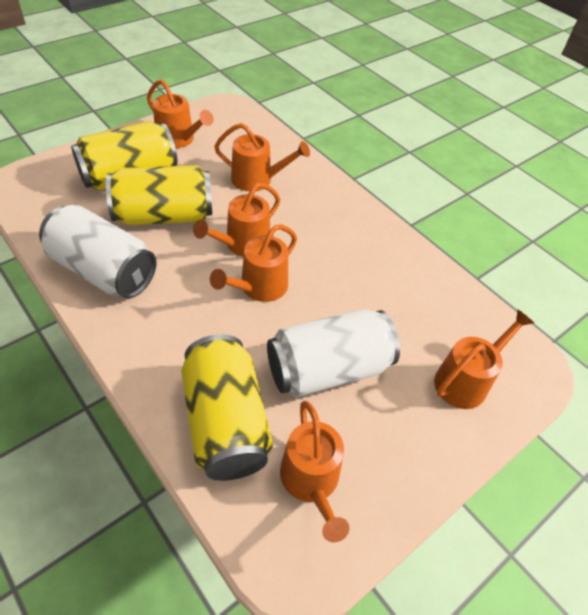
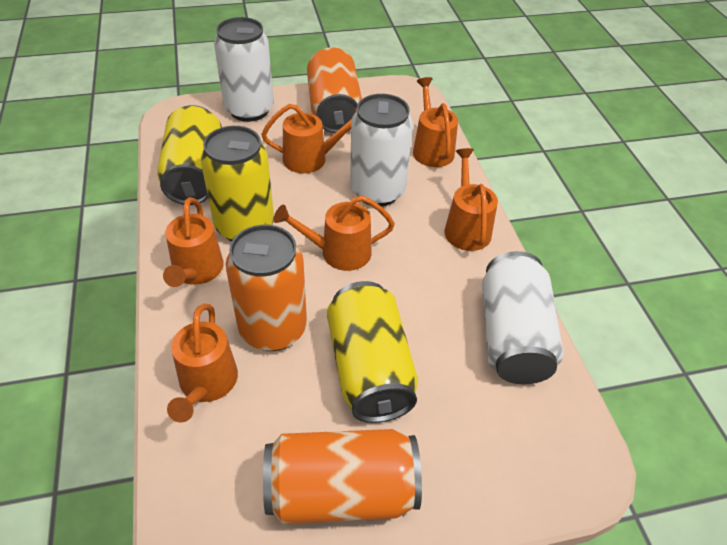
orange can: none = 0 -> [226,224,307,351] [263,429,422,524] [307,47,362,133] = 3
white can: [39,205,157,299] [267,309,400,397] = 2 -> [214,17,274,122] [350,94,413,206] [482,251,564,384] = 3

